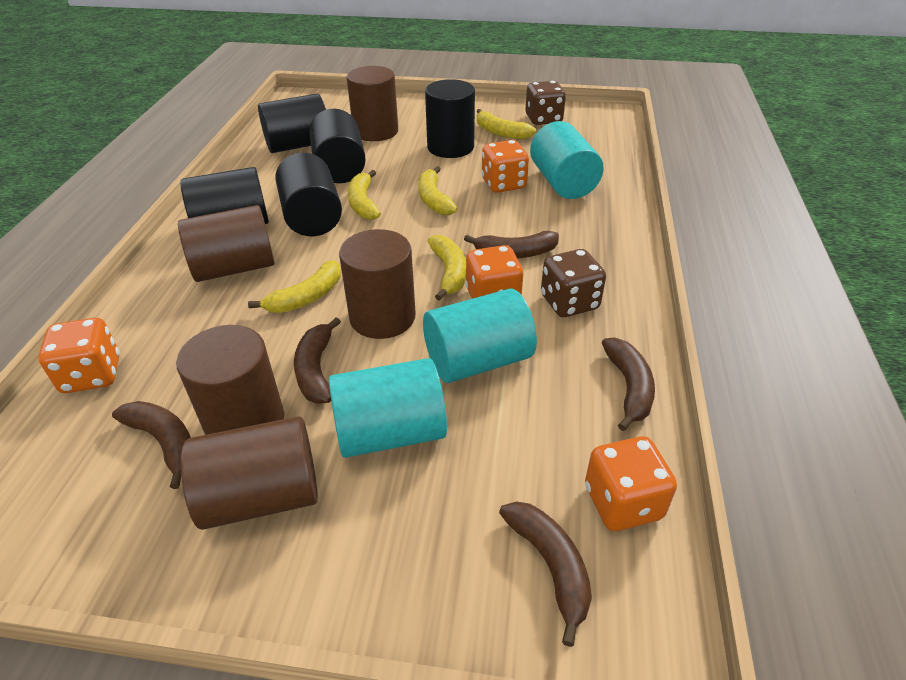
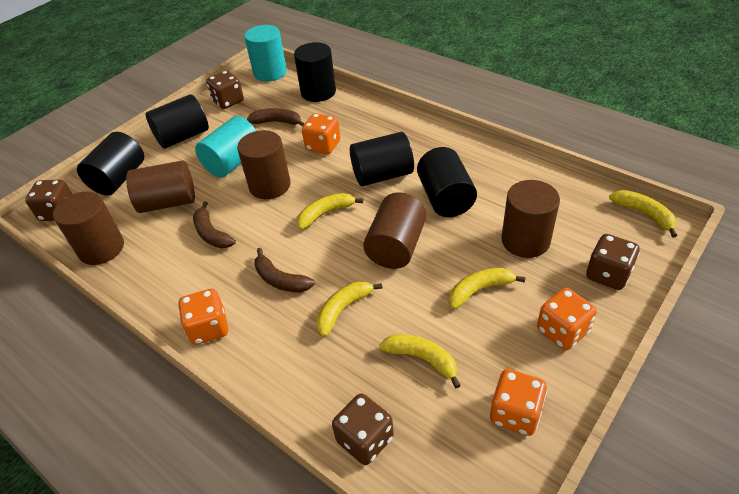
brown banana: [112,401,191,489] [294,317,341,404] [464,231,559,258] [499,501,592,647] [602,338,655,431] = 5 -> [193,202,236,248] [246,108,305,127] [254,248,315,293] = 3
brown dice: [525,81,566,125] [541,249,606,317] = 2 -> [25,180,72,221] [206,70,244,109] [332,393,394,465] [586,234,640,290] = 4
turquoise cylinder: [329,358,447,458] [423,289,537,383] [530,121,604,199] = 3 -> [195,116,256,178] [244,25,287,82] = 2

